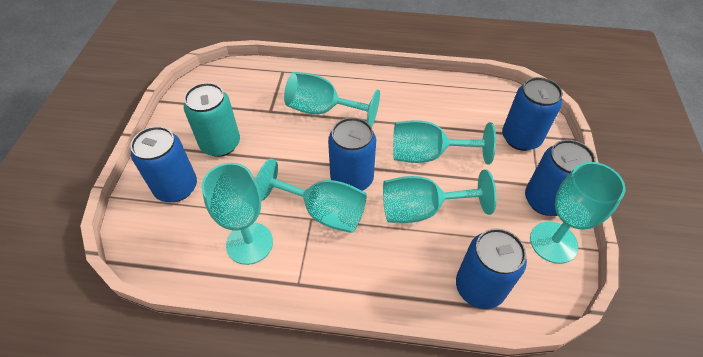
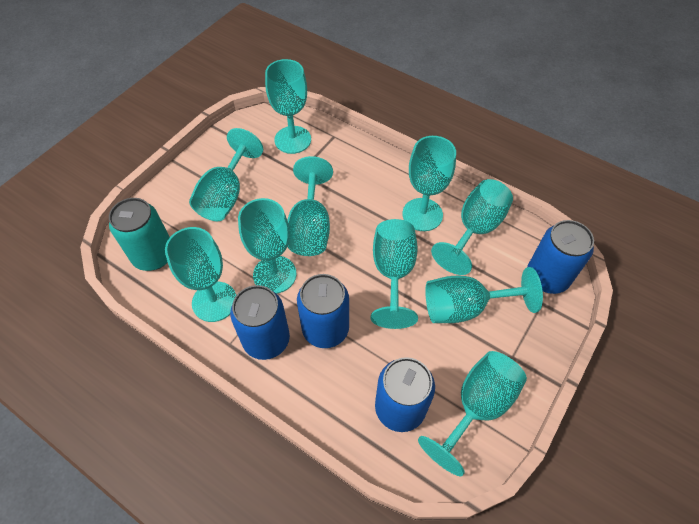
blue can: [130,126,197,202] [328,117,376,191] [456,228,527,309] [502,77,563,151] [525,140,596,216] = 5 -> [230,285,290,360] [297,274,349,348] [375,357,435,432] [527,220,594,294] = 4
turquoise goblet: [201,163,273,265] [256,159,367,233] [284,72,380,127] [383,169,497,223] [393,120,496,164] [530,162,625,264] = 6 -> [165,227,236,322] [189,128,263,221] [238,198,296,294] [265,59,311,154] [287,156,333,256] [371,219,418,329] [403,136,456,231] [418,351,527,476] [425,267,543,323] [431,179,513,275] = 10

